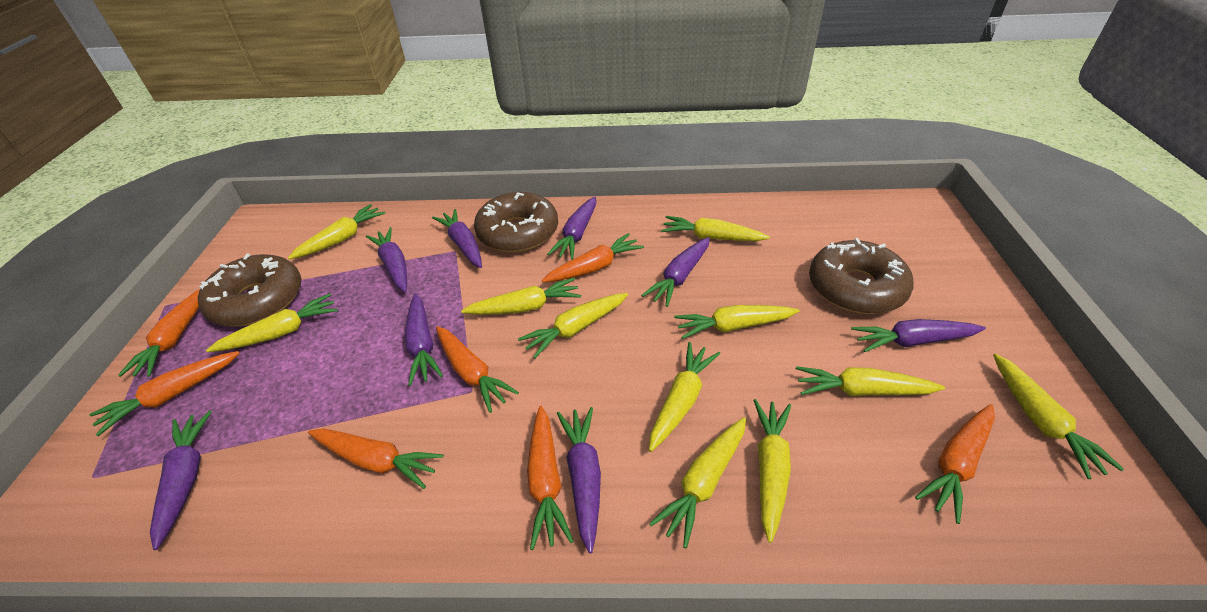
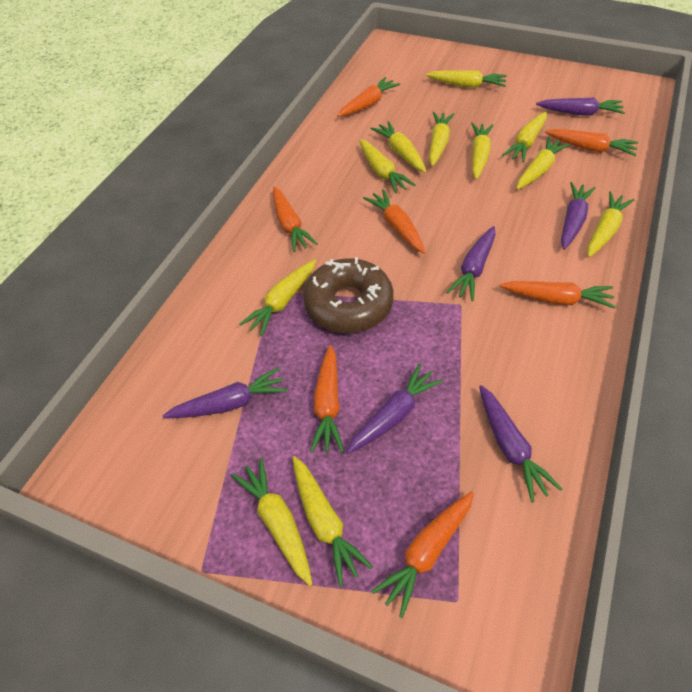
brown donut: [198,253,301,327] [474,192,558,252] [809,238,913,314] = 3 -> [303,257,394,333] = 1
purple carrot: [150,411,212,550] [366,227,407,292] [405,294,443,386] [432,209,482,268] [547,196,596,260] [557,407,601,553] [641,237,710,307] [851,319,986,352] = 8 -> [163,367,288,418] [346,363,443,454] [446,226,496,301] [479,385,562,502] [536,98,625,116] [561,182,595,250] = 6

